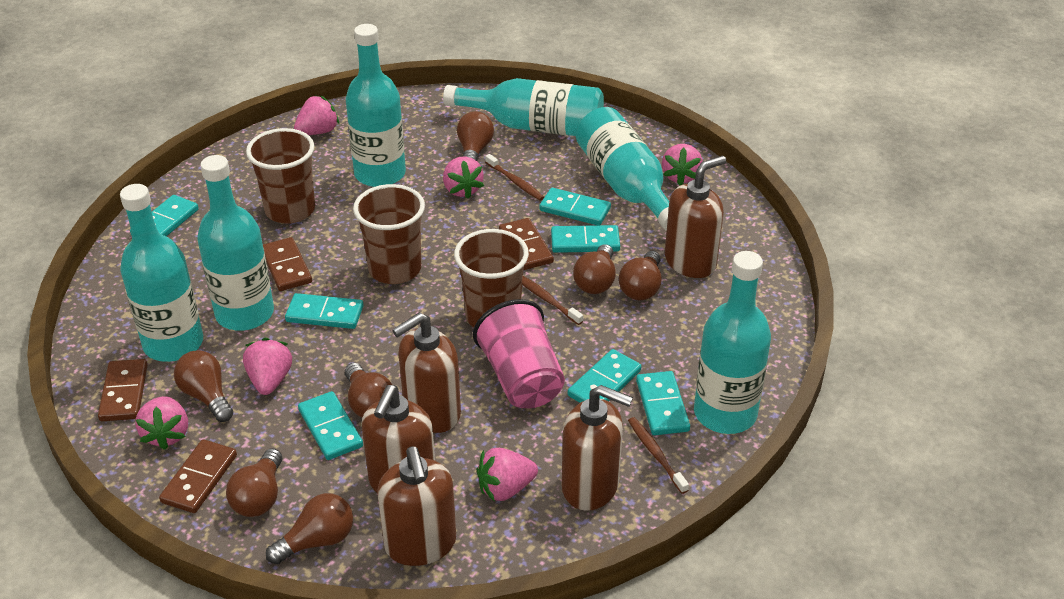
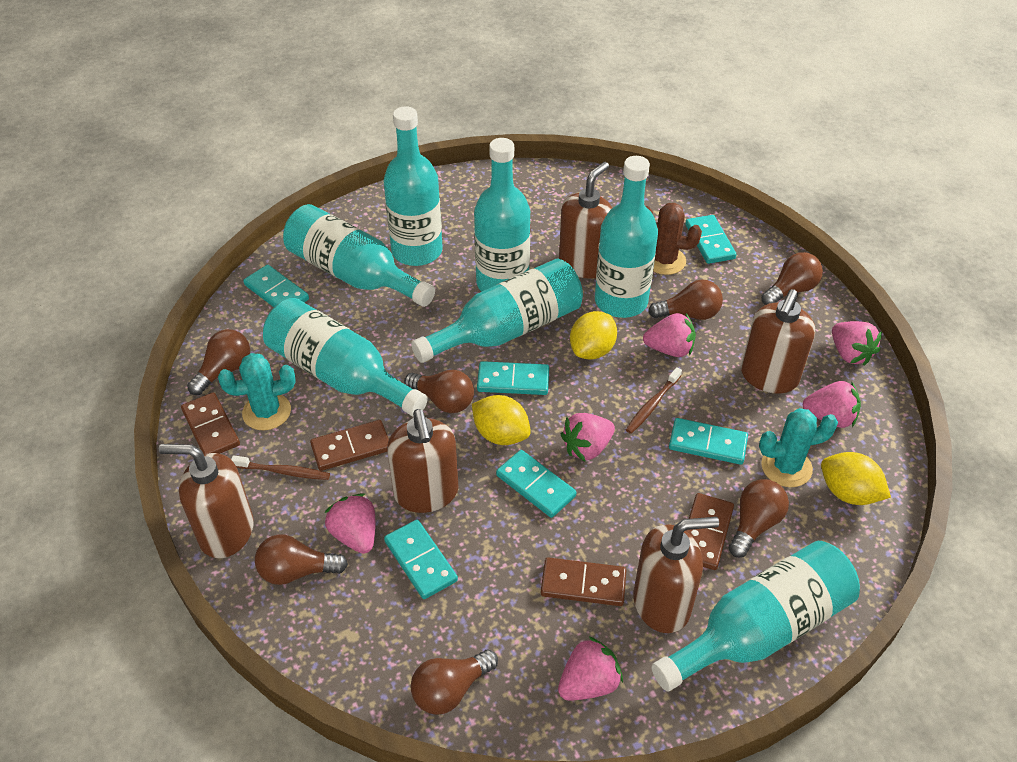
brown cactus: none = 0 -> [645,203,702,275] = 1
brown cup: [246,128,315,224] [353,184,425,284] [454,229,529,328] = 3 -> none = 0
brown toothbrush: [485,154,544,201] [522,276,583,325] [628,417,689,494] = 3 -> [231,455,330,480] [626,367,682,434] = 2
pink cup: [473,299,565,408] = 1 -> none = 0
turquoise bottle: [120,184,203,362] [197,155,274,331] [345,24,406,187] [443,78,604,136] [576,107,669,231] [694,251,771,434] = 6 -> [263,298,427,417] [283,204,435,307] [383,106,443,266] [411,259,583,363] [474,138,530,291] [595,156,658,318] [651,541,860,692] = 7
turquoise cactus: none = 0 -> [218,353,296,430] [759,408,838,487] = 2
turquoise domino: [130,195,199,236] [285,293,364,329] [298,391,363,460] [539,188,611,225] [551,225,620,253] [568,349,642,403] [636,371,690,435] = 7 -> [243,265,309,307] [384,520,458,599] [477,361,549,395] [496,450,577,518] [669,418,748,465] [685,215,737,264] = 6
yellow lemon: none = 0 -> [472,395,531,445] [570,311,617,360] [821,452,891,505] = 3

